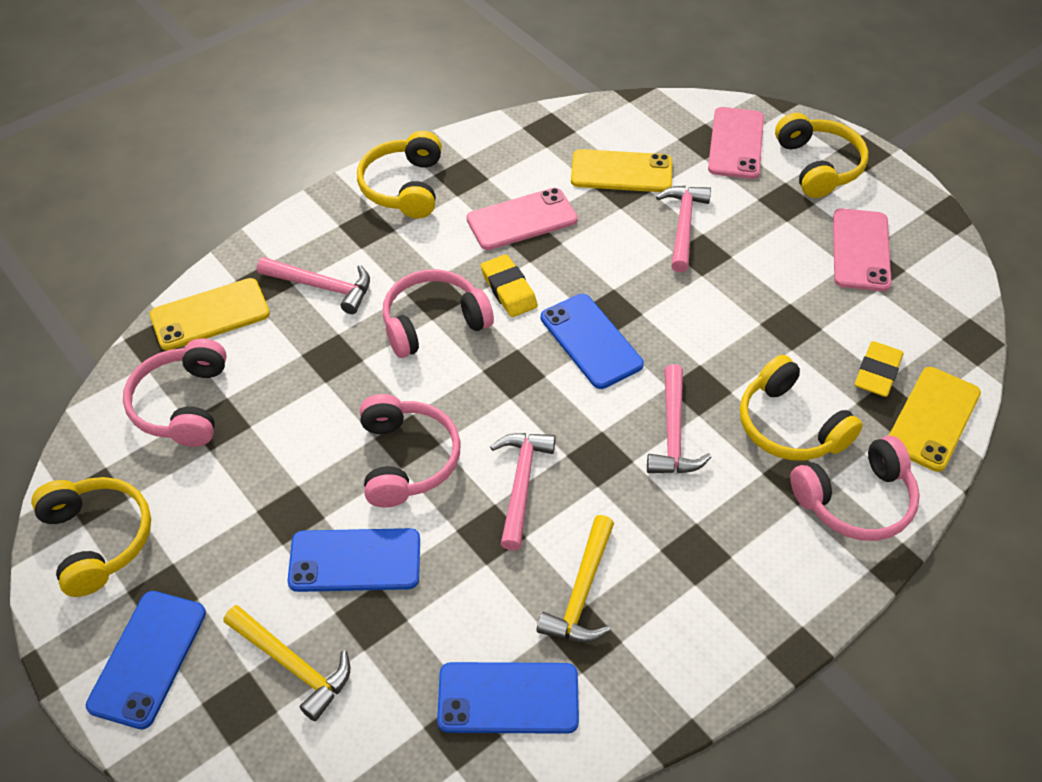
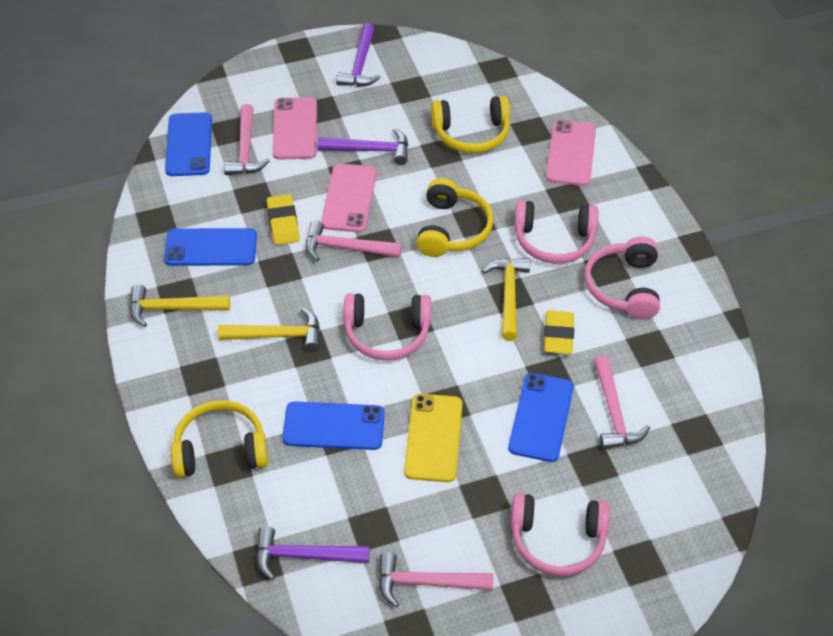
purple hammer: none = 0 -> [256,526,370,580] [318,128,408,165] [336,23,381,87] = 3
yellow hammer: [223,605,350,721] [537,515,614,643] = 2 -> [130,284,230,327] [218,308,320,352] [482,258,530,341] = 3
yellow headphones: [31,477,151,597] [357,131,442,219] [740,355,863,460] [775,113,868,198] = 4 -> [171,400,268,478] [416,178,493,257] [431,95,510,153] = 3
yellow phone: [150,278,270,351] [571,149,672,192] [889,367,981,472] = 3 -> [404,394,462,482] = 1

